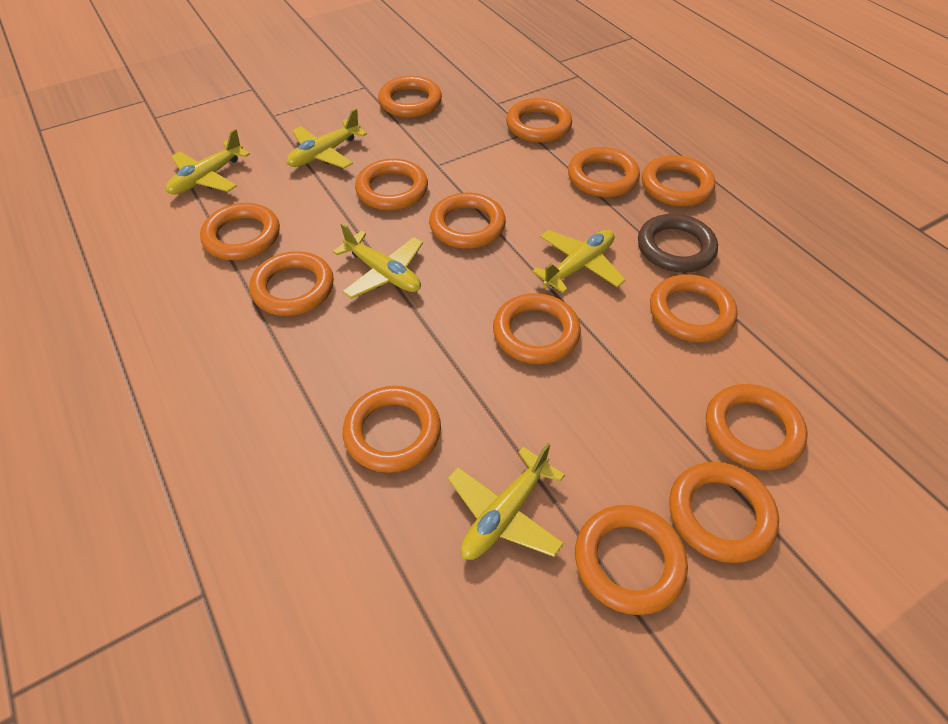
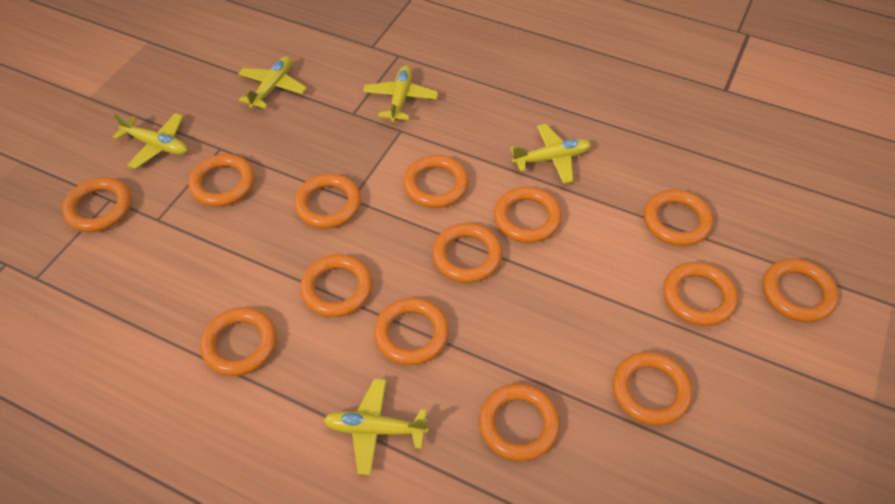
brown ring: [638,214,718,273] = 1 -> none = 0

